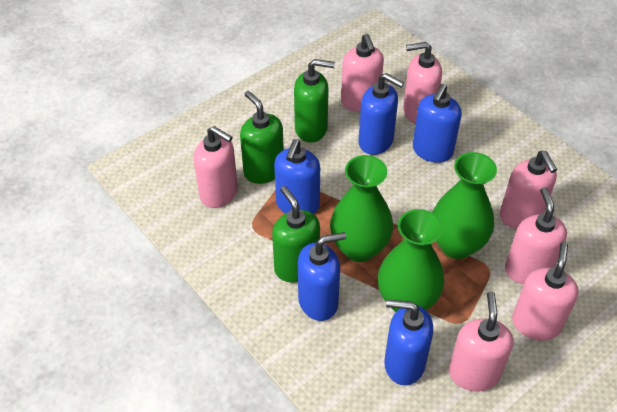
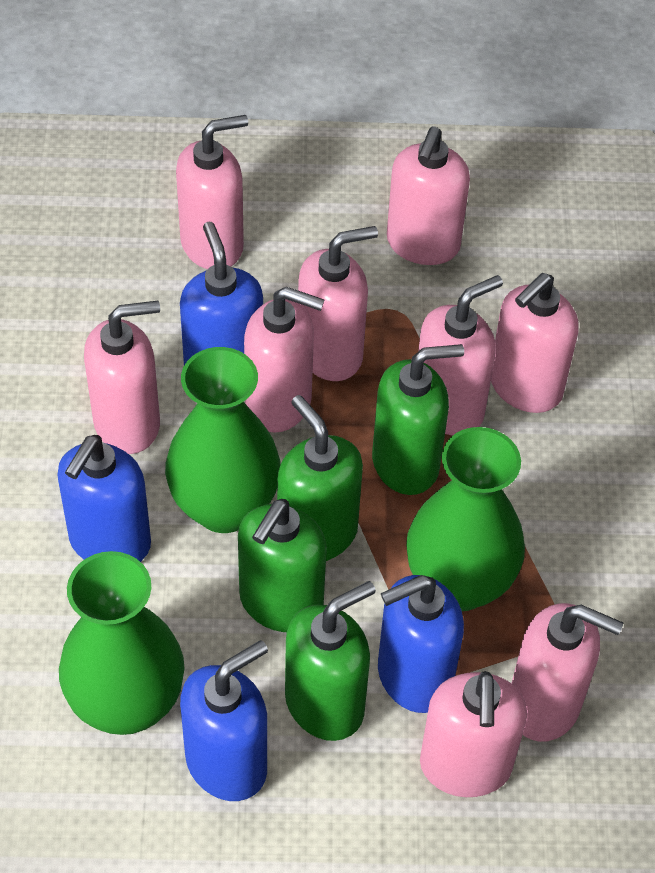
blue soap dispenser: [274,139,320,214] [298,232,346,321] [359,73,404,155] [384,300,433,385] [413,84,462,163] = 5 -> [57,435,151,562] [180,222,263,365] [180,640,268,801] [378,575,464,713] = 4
green soap dispenser: [240,91,284,184] [272,186,320,282] [294,59,335,143] = 3 -> [238,499,327,632] [277,395,363,561] [285,581,376,741] [372,344,464,495] = 4
pink soap dispenser: [193,126,238,208] [341,34,384,112] [403,42,442,124] [449,291,513,391] [500,151,557,229] [505,187,567,284] [512,242,578,341] = 7 -> [84,301,160,454] [176,115,248,269] [244,287,324,433] [298,226,378,381] [387,127,470,265] [418,275,503,436] [420,671,527,797] [491,273,579,413] [511,603,623,742] = 9

